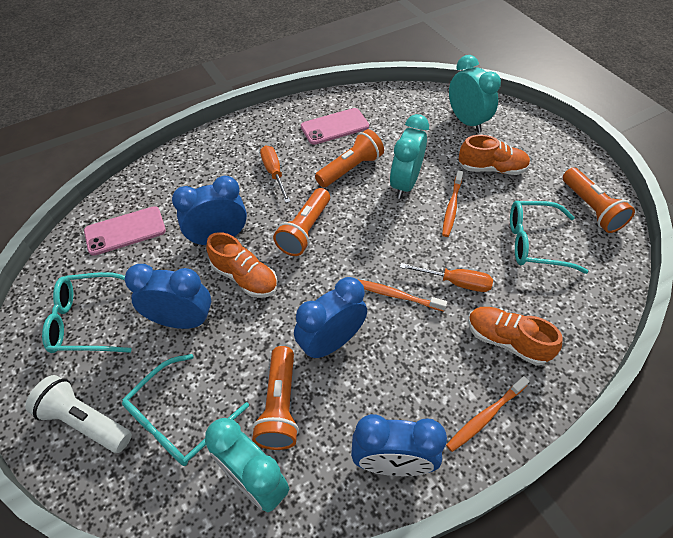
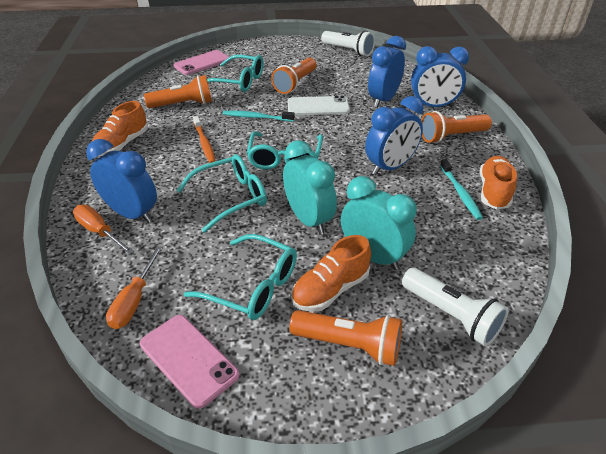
orange toothbrush: [359,280,447,311] [442,170,463,237] [446,376,529,452] = 3 -> [193,116,216,163] = 1
turquoise clock: [205,418,289,512] [390,114,429,199] [449,55,501,133] = 3 -> [283,140,337,235] [341,176,417,270] = 2
turquoise glasses: [42,272,131,353] [122,354,249,466] [510,201,588,274] = 3 -> [176,154,267,233] [184,234,297,320] [207,55,264,92] [247,131,323,170] = 4
turquoise toothbrush: none = 0 -> [223,111,295,122] [440,159,483,220] = 2
white flashlight: [25,375,132,453] = 1 -> [321,31,375,56] [402,268,509,346] = 2
white phone: none = 0 -> [288,95,350,116] = 1

